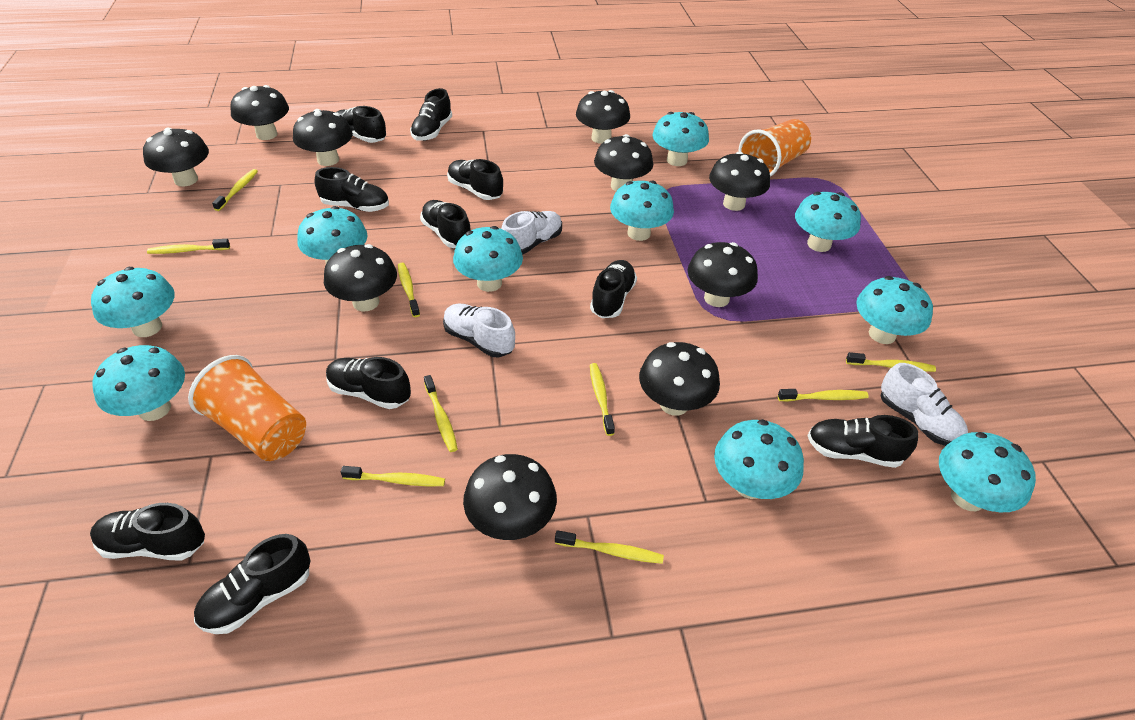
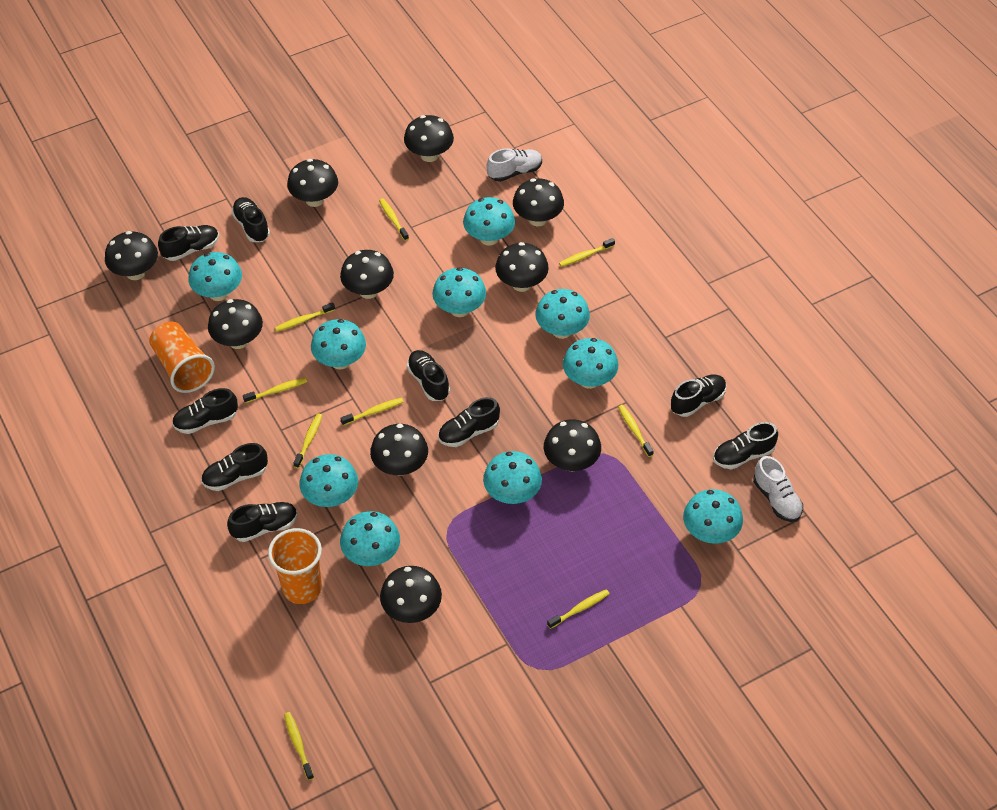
black shoe: [90,503,205,560] [194,534,311,634] [314,167,389,212] [326,357,411,409] [337,106,386,143] [410,88,452,141] [420,200,471,248] [447,159,503,200] [590,260,637,318] [807,415,918,468] = 10 -> [158,225,219,261] [172,388,238,434] [201,443,268,491] [227,502,298,542] [231,197,270,242] [407,350,450,401] [438,397,500,447] [671,374,726,417] [713,422,778,470] = 9
white shoe: [443,303,515,357] [501,211,562,255] [881,363,968,446] = 3 -> [486,148,542,182] [753,456,803,522] = 2

